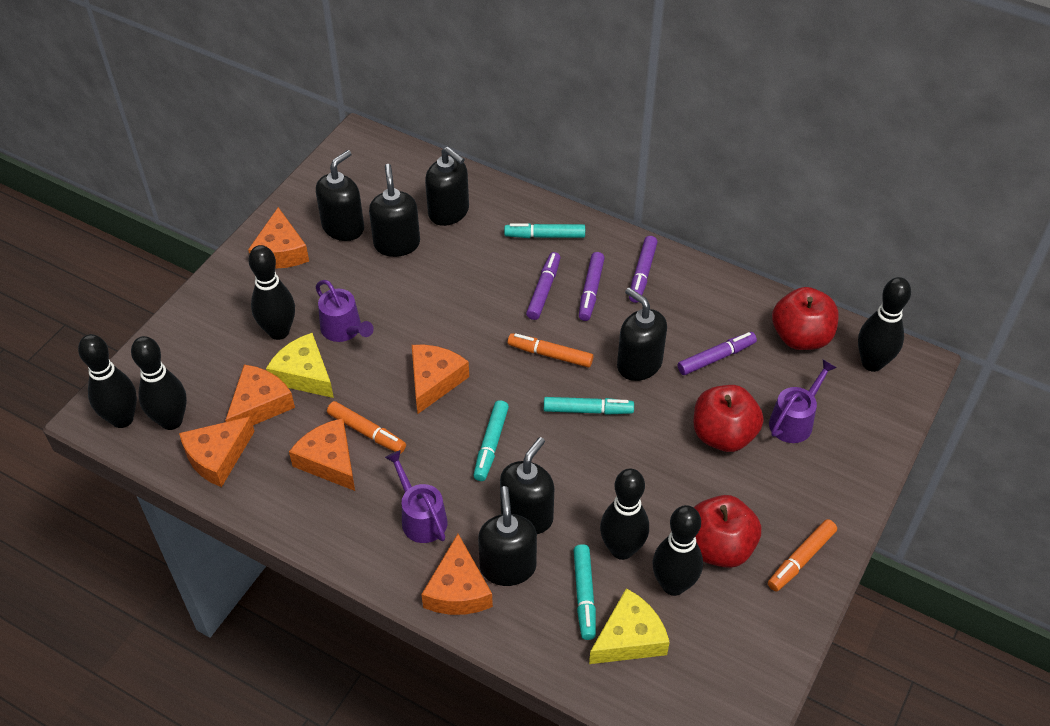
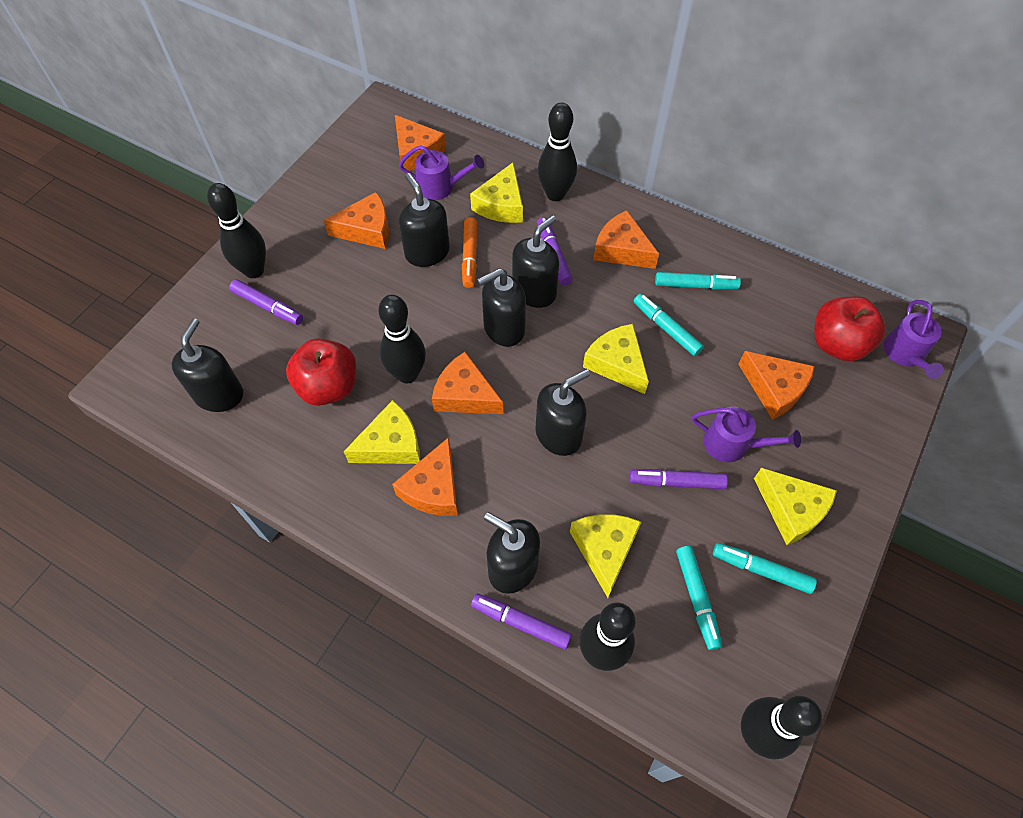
black bowling pin: [78,334,137,428] [131,336,187,430] [248,245,295,340] [600,469,649,560] [652,505,703,596] [858,277,911,372] = 6 -> [207,183,266,278] [378,295,426,383] [538,103,577,201] [579,603,635,671] [741,696,822,759] = 5
orange marker: [327,401,406,454] [508,333,593,368] [768,519,837,591] = 3 -> [462,217,477,288] = 1
red apple: [693,385,764,452] [694,495,761,568] [772,287,839,350] = 3 -> [286,338,356,406] [814,296,886,361] = 2
yellow cheese: [266,333,334,398] [589,588,670,664] = 2 -> [344,400,420,464] [470,163,523,223] [570,514,641,598] [583,324,649,394] [754,468,837,545] = 5

